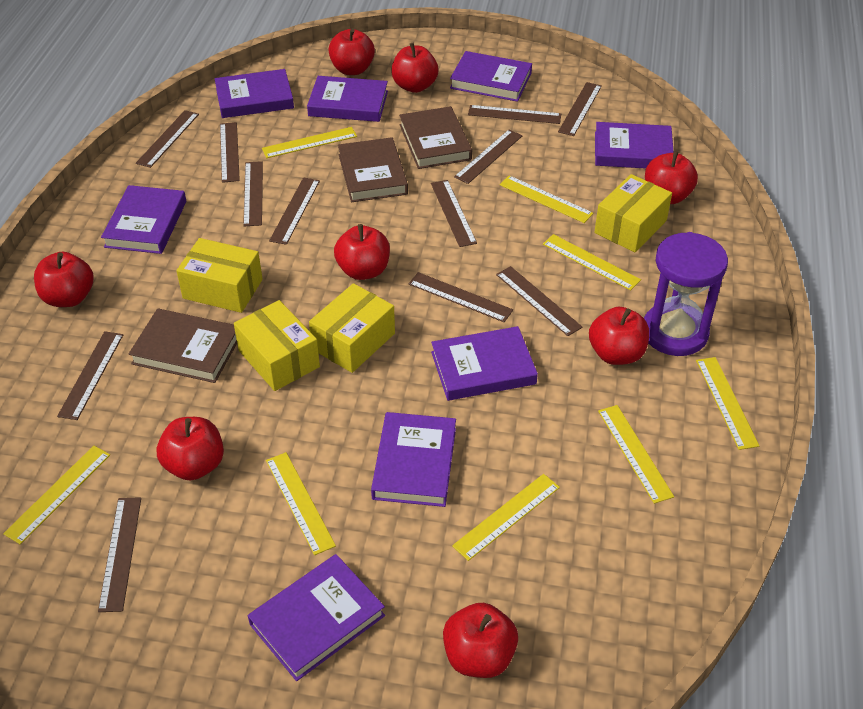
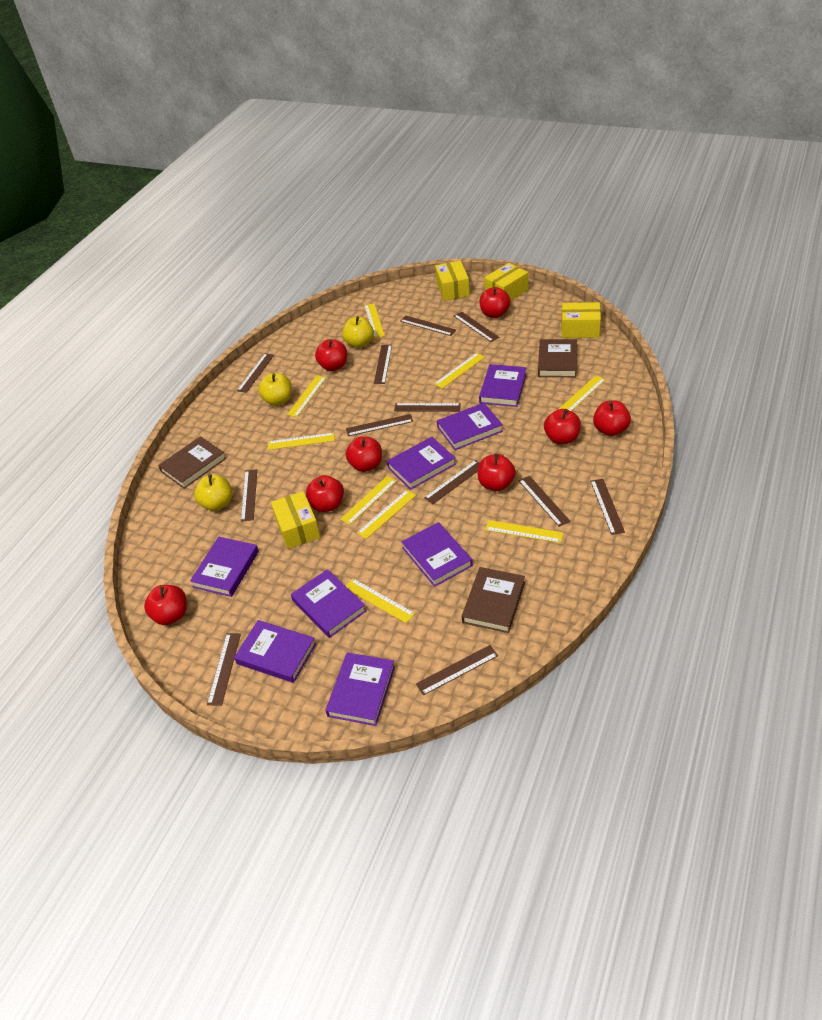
purple hourglass: [644,232,728,356] = 1 -> none = 0
yellow apple: none = 0 -> [194,474,232,511] [258,373,292,406] [342,316,374,348] = 3
yellow ruler: [3,446,110,545] [262,127,357,158] [266,452,336,555] [452,474,560,561] [500,175,594,223] [543,234,641,291] [598,405,674,504] [696,357,759,450] = 8 -> [268,433,335,450] [287,375,326,417] [340,476,397,525] [346,578,415,623] [357,490,416,539] [364,303,385,338] [434,353,485,388] [485,520,563,543] [559,375,606,411] = 9

